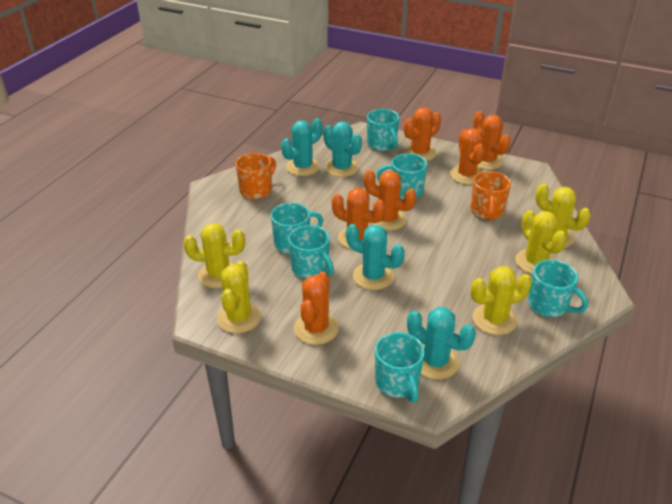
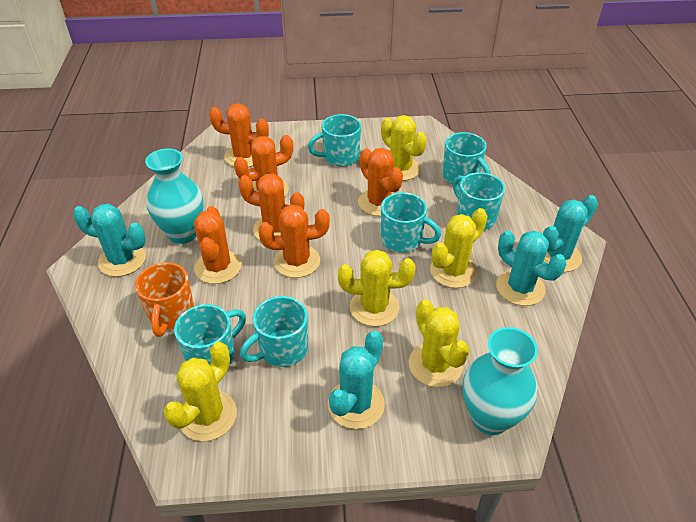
orange mug: [235,153,276,199] [471,171,511,220] = 2 -> [135,262,194,337] = 1
turquoise vase: none = 0 -> [145,149,203,244] [463,327,538,435] = 2

